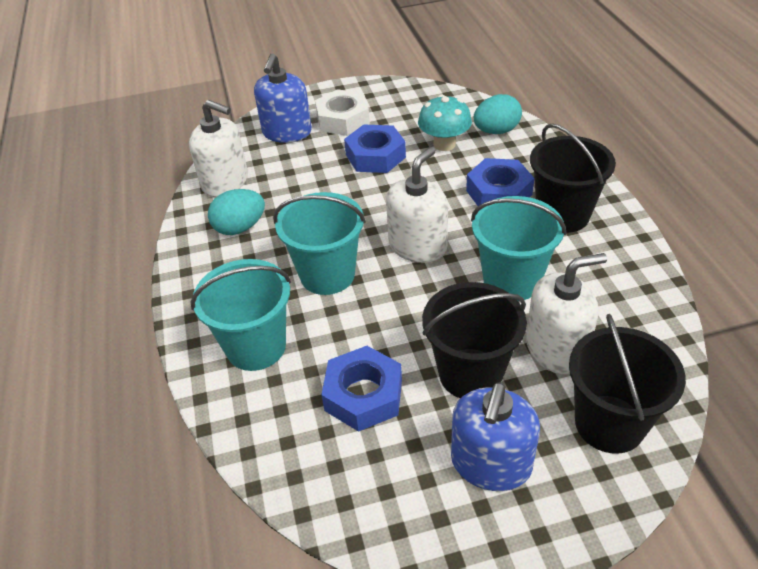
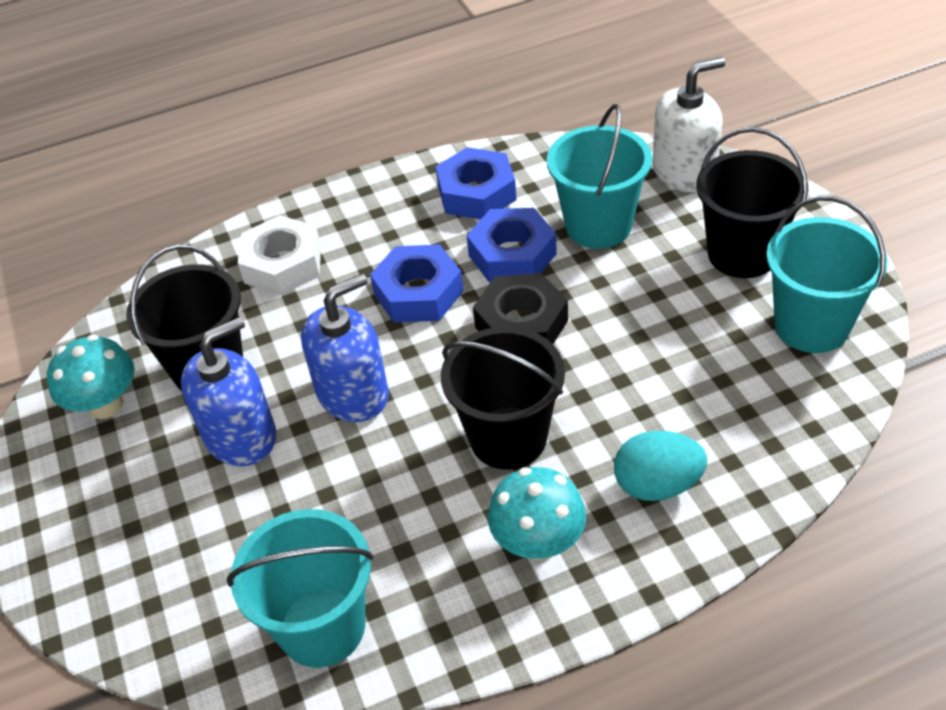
black nut: none = 0 -> [473,273,568,344] = 1
turquoise egg: [208,189,265,235] [474,94,522,134] = 2 -> [614,431,707,501] = 1
turquoise mushroom: [418,94,472,151] = 1 -> [47,334,135,419] [488,467,586,560] = 2
white soap dispenser: [189,100,248,197] [386,147,448,263] [526,253,607,374] = 3 -> [653,57,725,192] = 1

